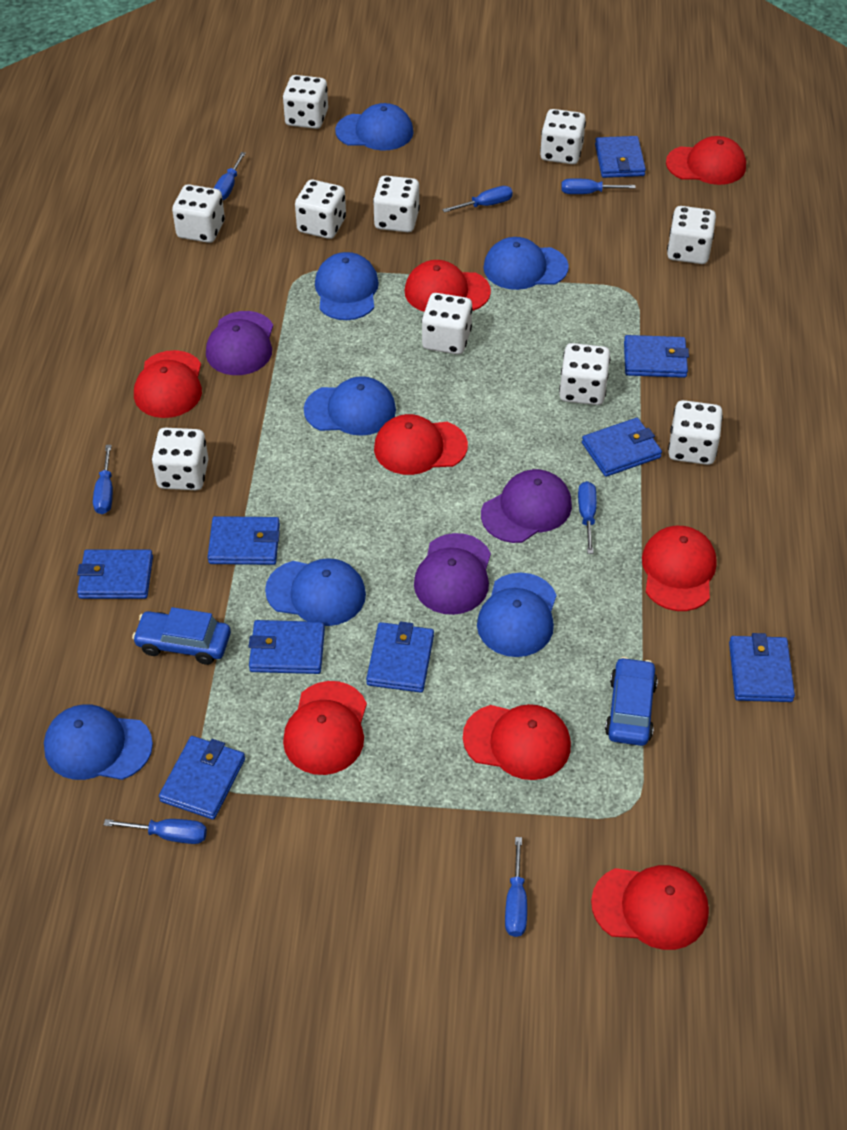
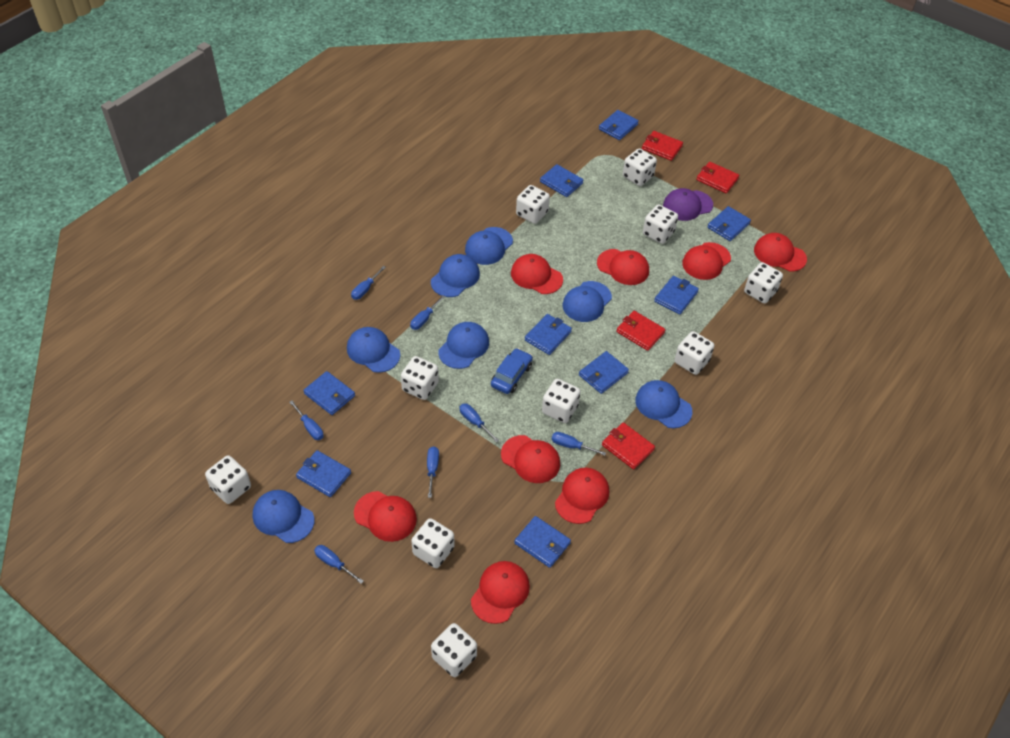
blue car: [132,607,231,665] [605,657,658,746] = 2 -> [491,348,533,394] = 1
purple cap: [206,311,273,375] [414,533,491,615] [481,469,572,543] = 3 -> [663,188,713,221] = 1
red wallet: none = 0 -> [602,422,655,469] [616,311,665,351] [642,131,683,161] [696,162,739,193] = 4

